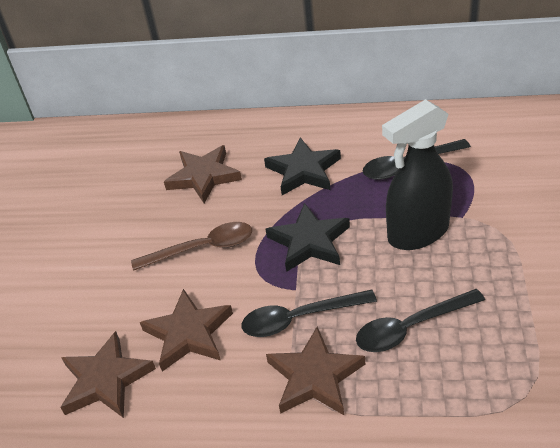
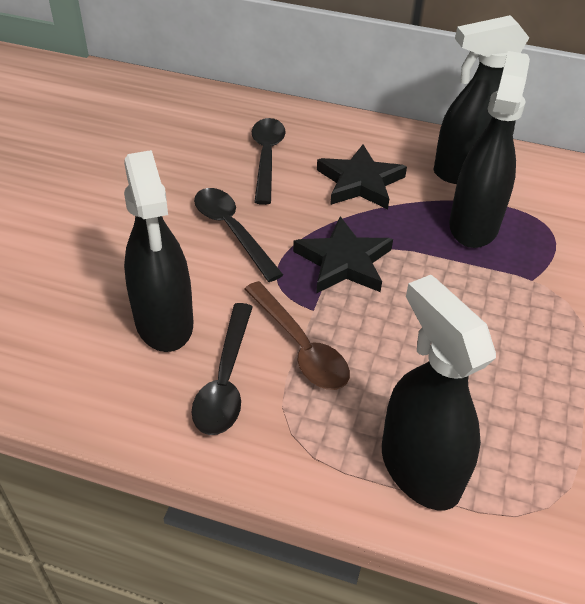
black spray bottle: [382,99,453,250] = 1 -> [124,150,193,352] [382,275,496,510] [434,15,529,184] [449,51,530,248] = 4
brown star: [60,331,156,418] [140,289,233,372] [164,145,242,203] [266,327,365,415] = 4 -> none = 0

